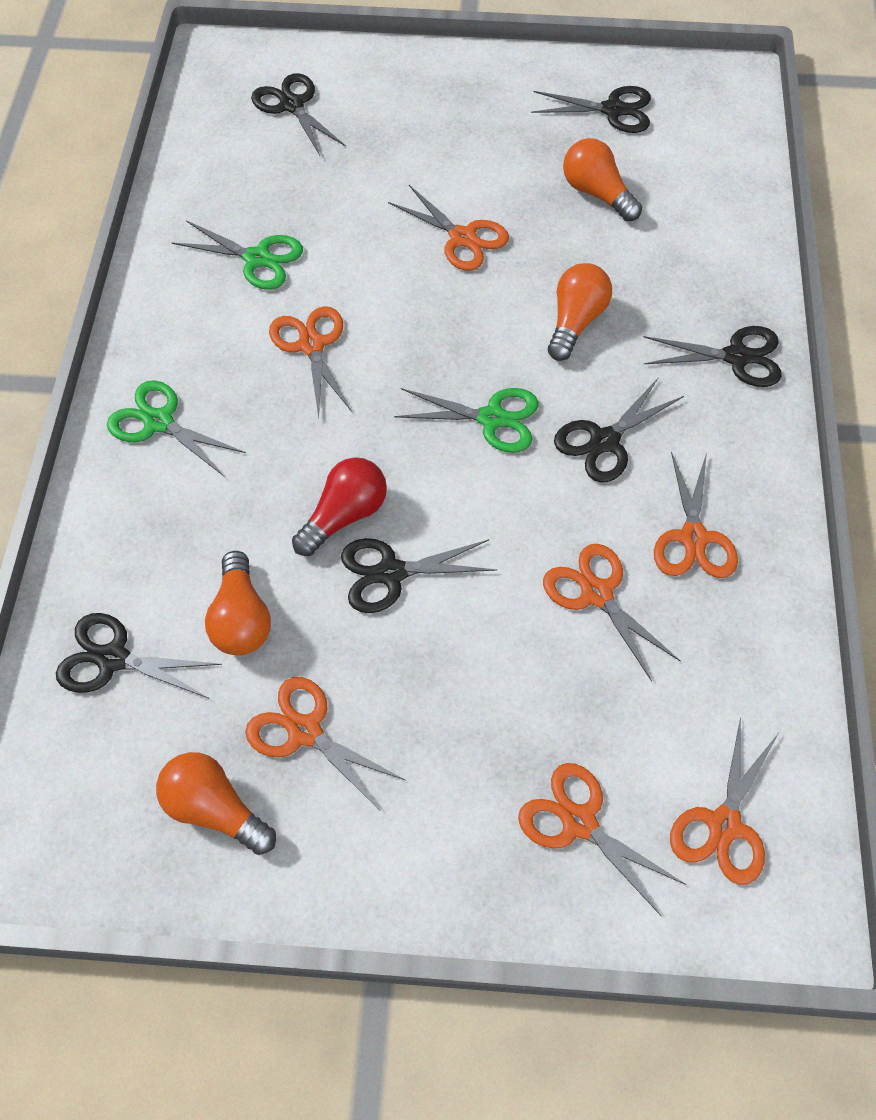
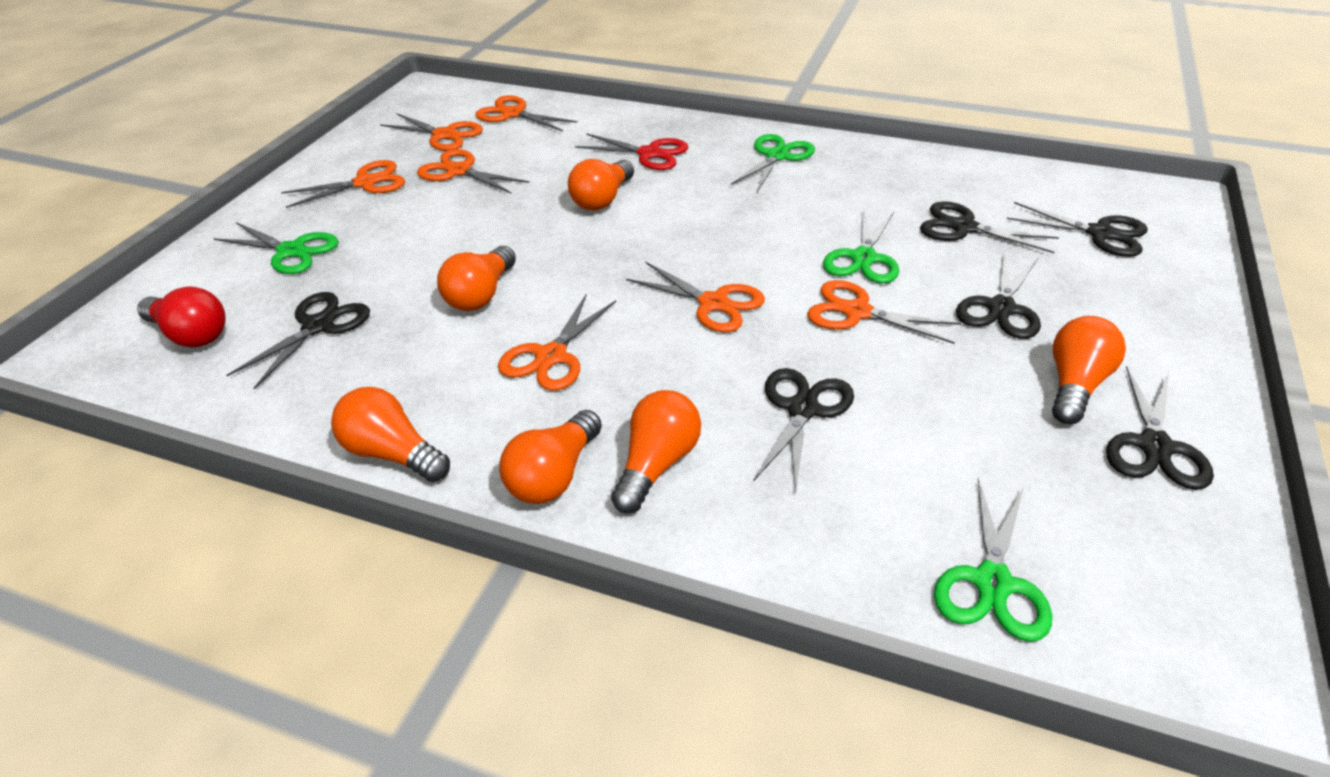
green scissors: [107,380,246,476] [172,220,303,290] [394,388,539,453] = 3 -> [213,222,339,274] [731,134,815,192] [823,209,899,284] [934,478,1052,642] = 4
orange light bulb: [156,752,276,855] [205,551,271,655] [548,263,612,361] [563,138,642,222] = 4 -> [331,387,450,482] [437,246,516,311] [499,410,602,504] [568,159,634,211] [611,390,701,514] [1052,316,1126,424] = 6
red scissors: none = 0 -> [575,133,689,170] = 1

